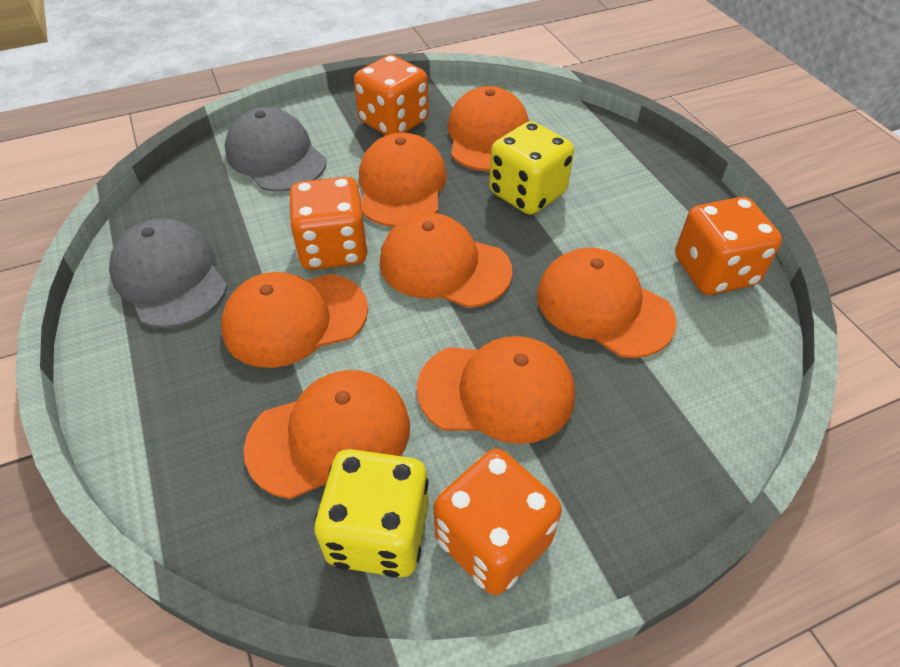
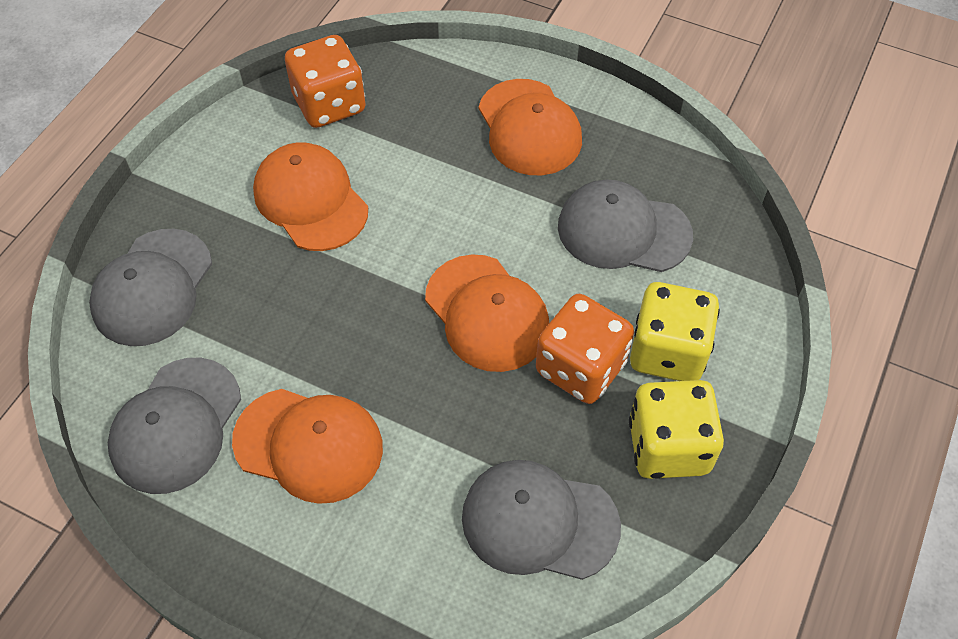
grey cap: [109,218,227,328] [225,107,327,192] = 2 -> [89,229,212,346] [108,358,241,494] [462,460,621,580] [558,180,693,272] = 4
orange cap: [221,272,368,368] [243,370,410,499] [359,132,447,227] [380,213,513,308] [417,336,575,444] [447,86,529,171] [537,248,677,358] = 7 -> [232,389,383,504] [253,142,368,251] [425,254,550,372] [479,79,582,175] = 4
orange dice: [289,177,368,270] [354,55,429,135] [434,449,562,595] [675,197,782,295] = 4 -> [285,35,366,128] [536,294,634,404] = 2

